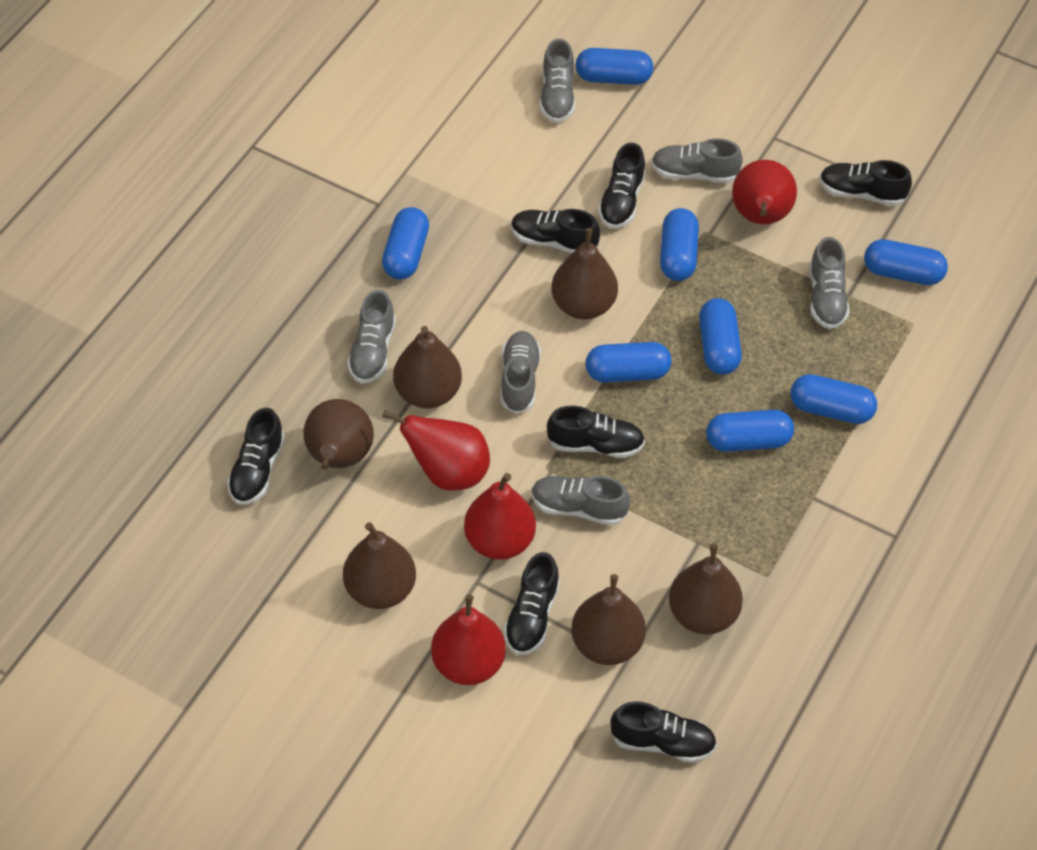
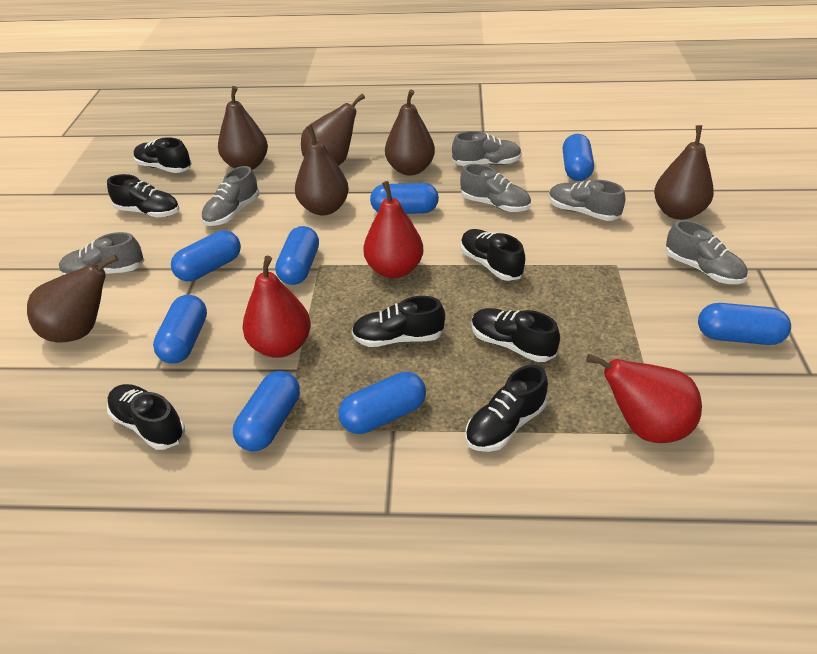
red pear: [383,410,490,490] [431,594,506,685] [464,473,536,560] [732,160,797,224] = 4 -> [242,256,311,358] [363,181,423,278] [586,354,702,443] = 3

